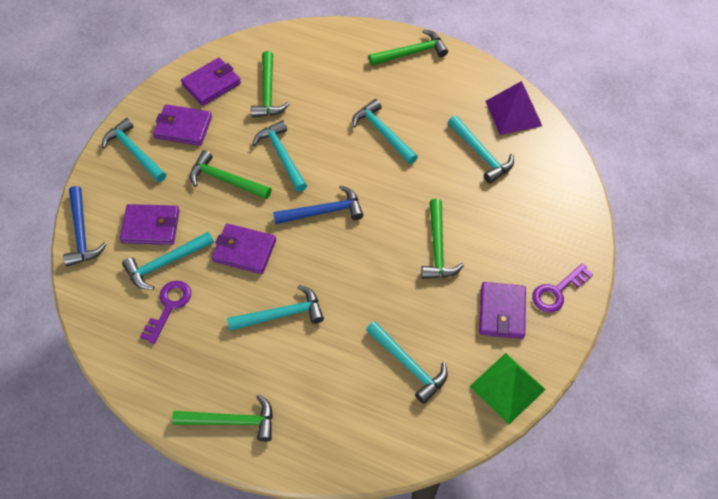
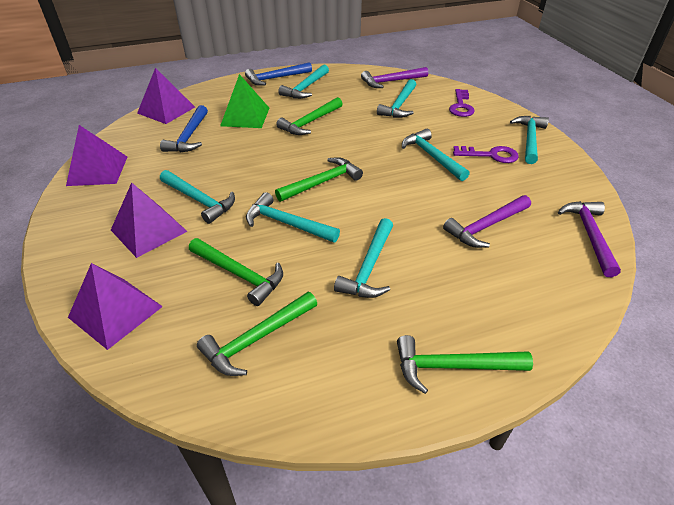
purple hammer: none = 0 -> [361,67,428,88] [443,195,531,248] [558,201,621,277] = 3
purple pyramid: [486,81,542,135] = 1 -> [66,125,127,186] [68,263,163,350] [111,182,187,258] [137,68,195,124] = 4
purple wallet: [120,204,180,245] [153,104,212,146] [181,58,241,106] [212,223,276,274] [479,282,526,339] = 5 -> none = 0

